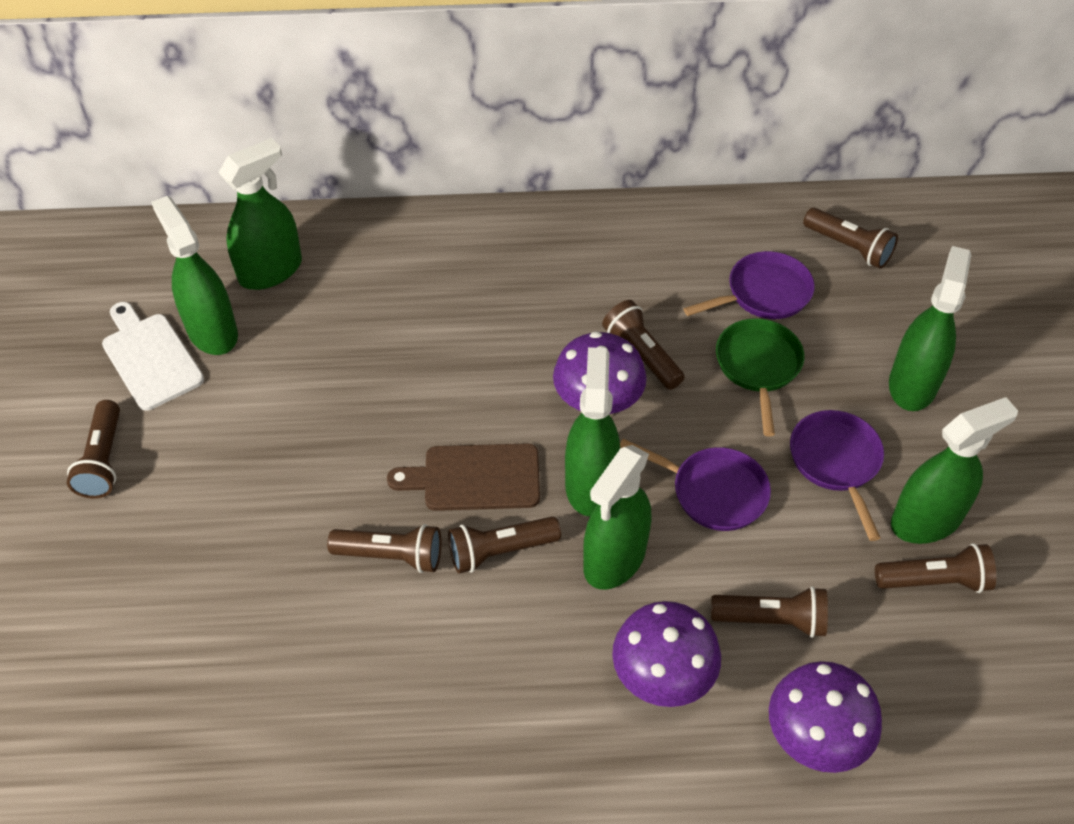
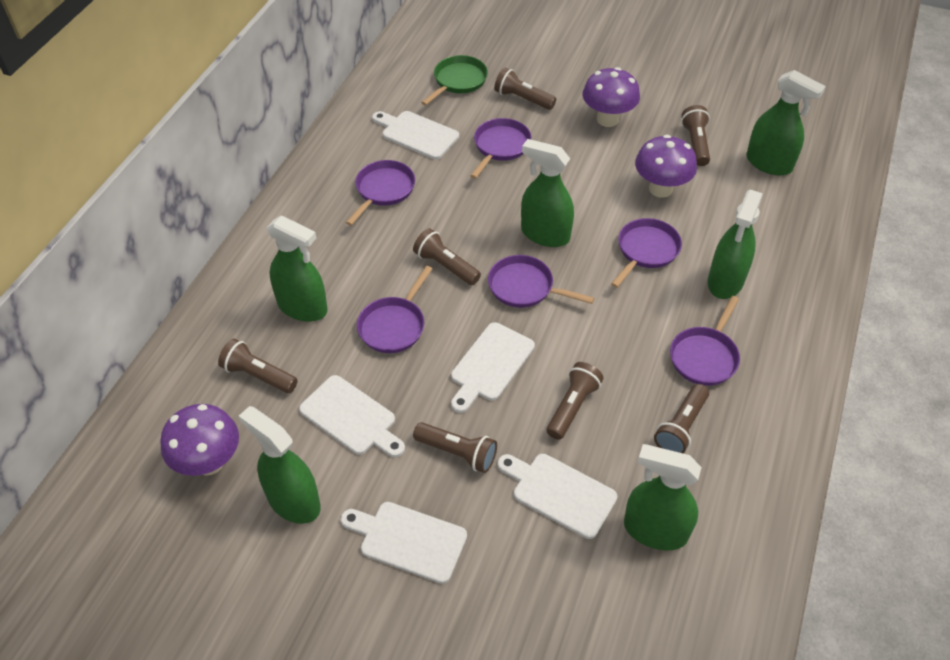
brown cutting board: [387,443,540,511] = 1 -> none = 0
purple pan: [620,439,771,531] [683,251,815,319] [790,410,884,541] = 3 -> [346,160,415,226] [357,266,432,353] [470,118,532,179] [488,255,594,308] [611,218,682,288] [670,296,740,386] = 6
white cutting board: [102,302,204,411] = 1 -> [299,375,405,457] [341,502,467,584] [372,111,459,159] [451,322,535,413] [498,454,617,539] = 5

